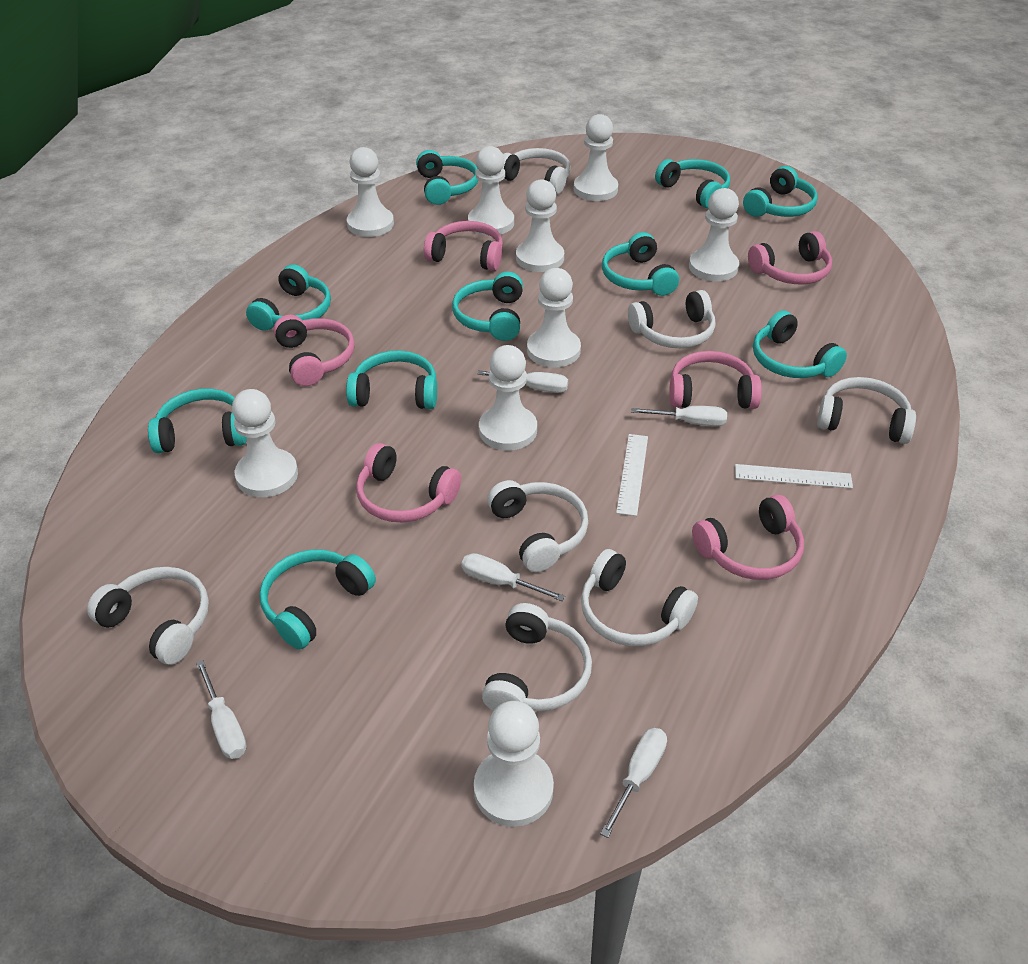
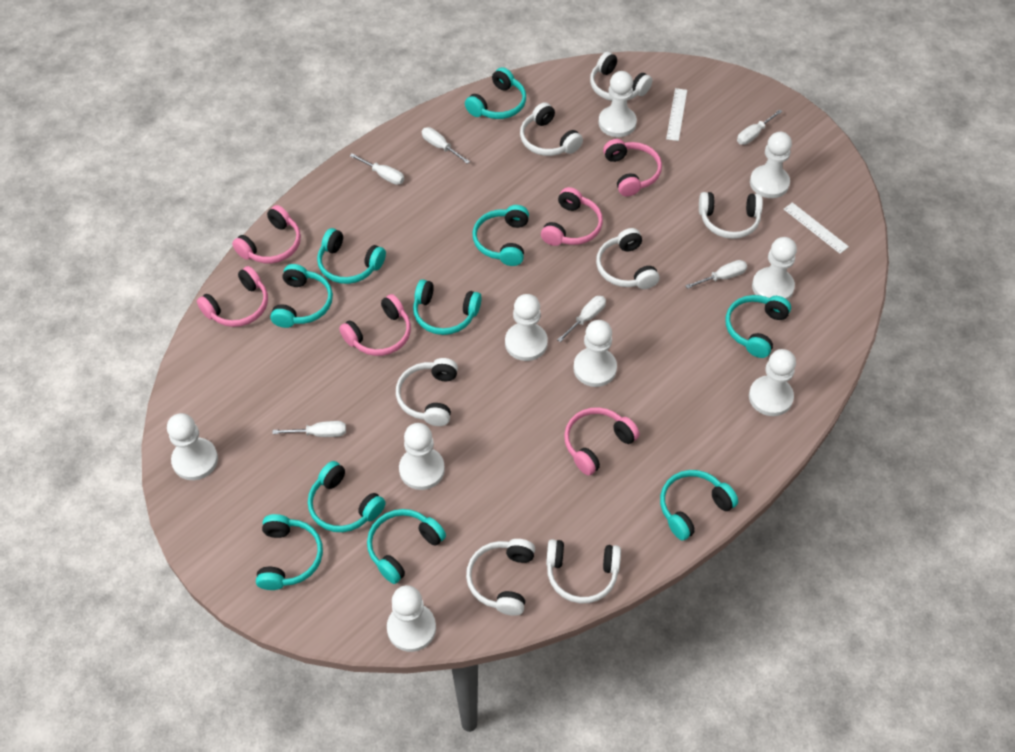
white screwdriver: [196,660,247,759] [461,553,565,601] [478,370,568,393] [600,728,667,838] [631,406,727,426] = 5 -> [272,421,346,437] [350,153,404,185] [422,127,470,164] [557,296,606,342] [685,260,747,289] [737,109,783,145] = 6

